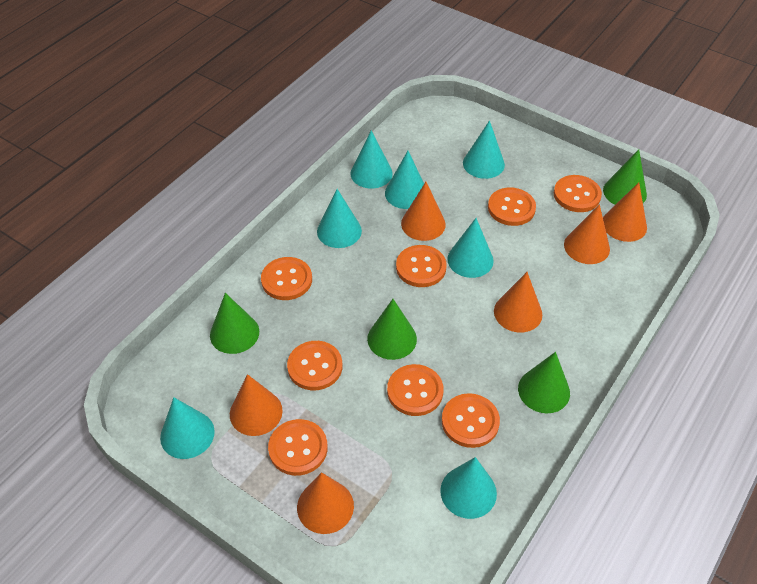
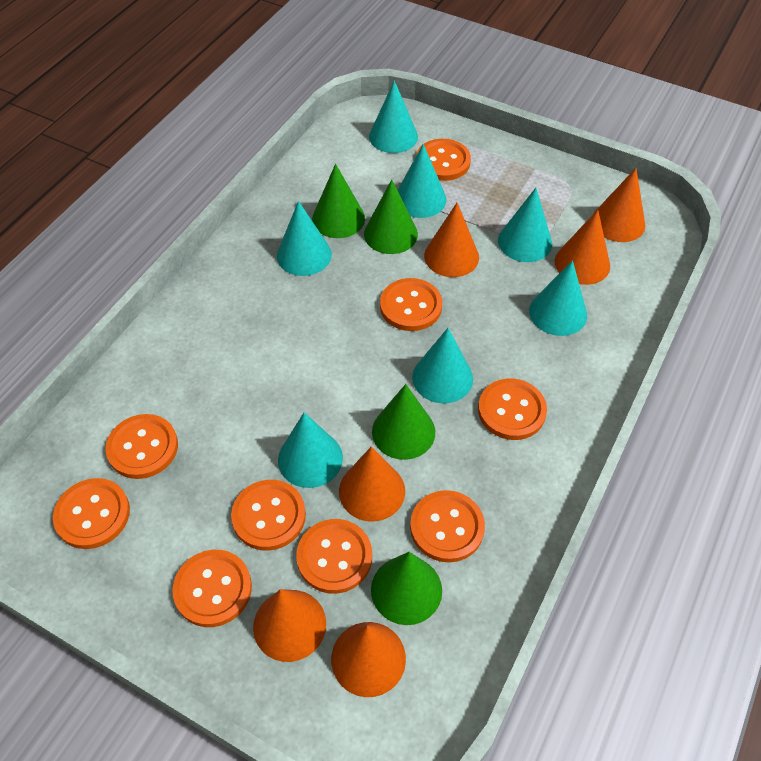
orange button: [261,257,312,300] [268,419,328,476] [287,341,342,390] [387,364,444,416] [396,245,446,287] [442,393,500,448] [488,188,536,226] [554,175,602,212] = 8 -> [53,478,130,549] [105,414,178,479] [172,550,252,627] [231,480,306,551] [296,519,372,594] [380,278,442,331] [410,490,485,562] [416,139,471,181] [478,378,547,440] = 9

